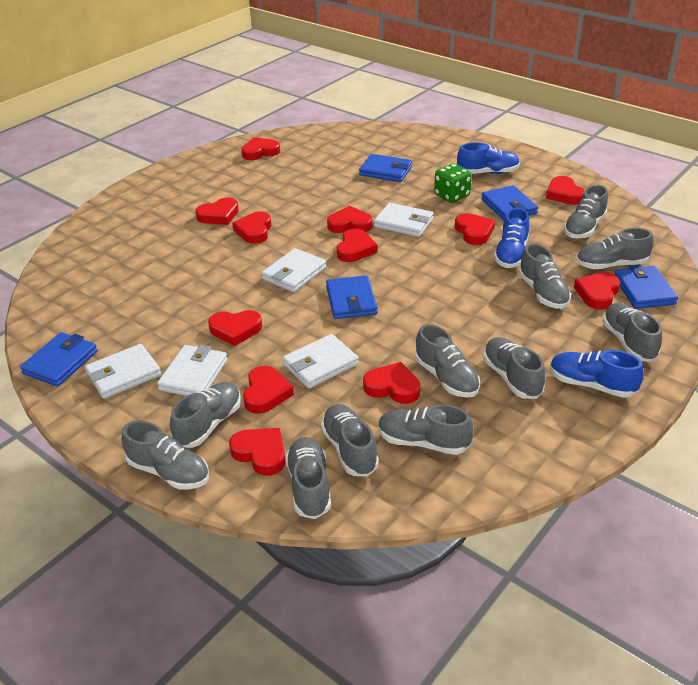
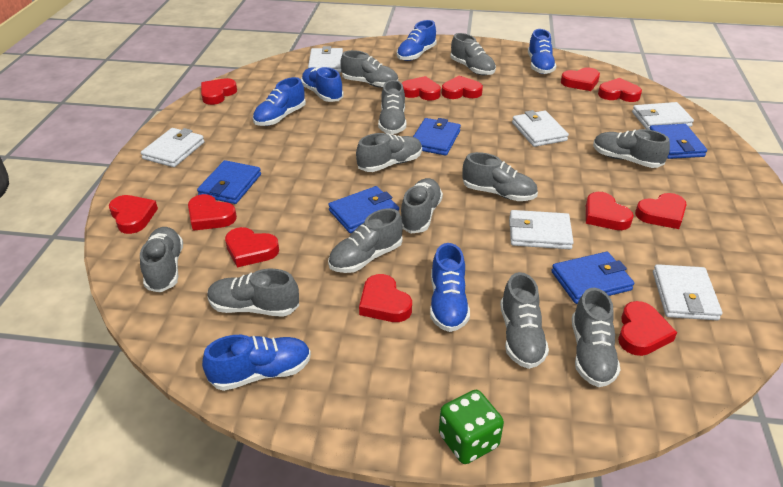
blue shoe: [457,142,520,174] [494,208,529,268] [550,350,644,398] = 3 -> [202,335,311,391] [253,77,306,126] [301,67,344,102] [397,20,437,61] [430,243,470,332] [528,29,556,74] = 6
grey shoe: [122,421,209,490] [170,382,241,448] [285,437,331,519] [321,404,379,477] [378,405,473,455] [415,324,480,398] [483,337,545,399] [518,243,571,309] [564,185,608,238] [576,228,654,269] [602,303,662,362] = 11 -> [140,227,183,292] [207,269,299,317] [328,208,403,273] [340,50,398,88] [356,133,422,172] [378,80,406,134] [401,178,443,234] [450,33,496,75] [462,152,538,201] [500,272,549,369] [572,288,620,387] [593,129,670,168] = 12
white wallet: [85,344,161,399] [157,345,227,396] [262,248,327,292] [282,334,359,389] [374,203,434,237] = 5 -> [141,128,204,167] [308,46,343,73] [509,210,574,249] [512,110,569,147] [632,102,694,130] [653,264,722,320] = 6

